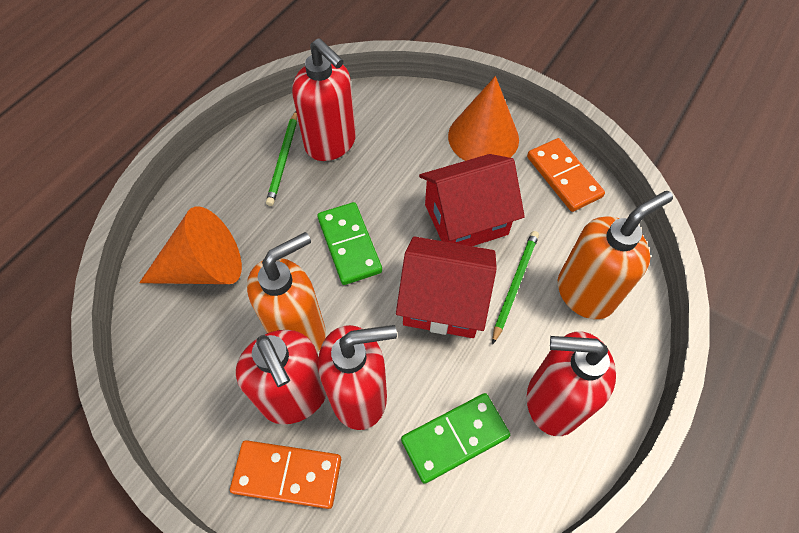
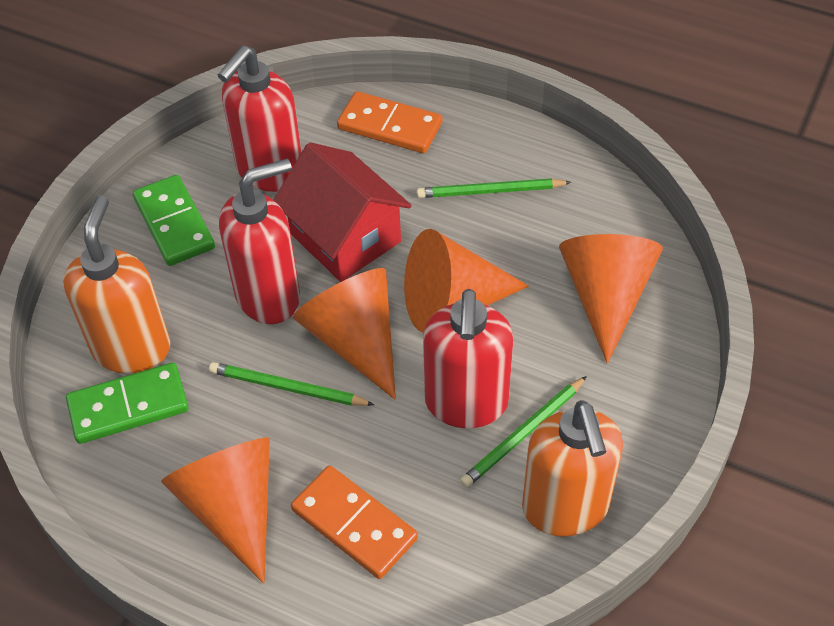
green pencil: [266,111,297,206] [492,231,539,345] = 2 -> [209,362,374,406] [417,178,571,198] [460,376,587,488] = 3
orange cone: [139,206,242,284] [448,76,519,161] = 2 -> [161,437,270,584] [293,268,396,400] [404,229,529,333] [559,234,663,364] = 4
red house: [396,236,497,338] [419,154,525,246] = 2 -> [274,142,412,282] = 1
red soap dispenser: [236,330,327,424] [292,38,356,161] [318,325,397,430] [527,332,616,436] = 4 -> [218,46,302,192] [219,158,300,324] [423,289,513,428] = 3

